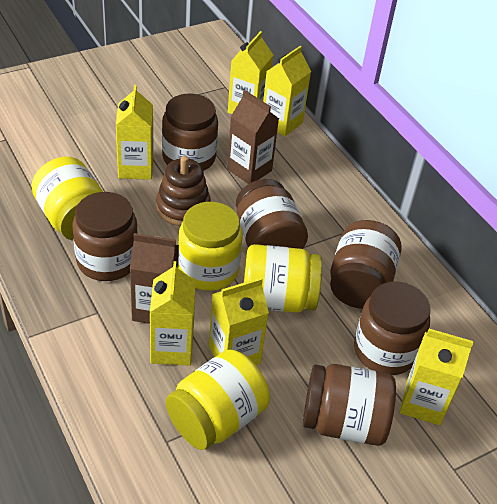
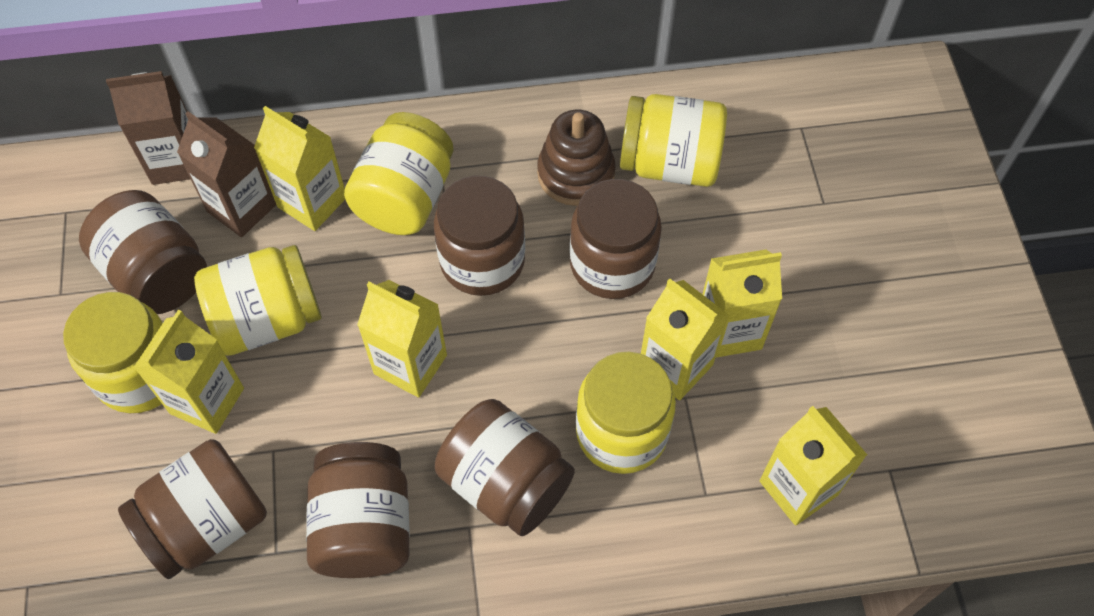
yellow jar: [32,157,103,241] [166,349,270,450] [178,202,242,291] [244,244,322,313] = 4 -> [63,292,163,413] [194,245,322,356] [344,112,454,235] [576,352,676,474] [620,94,727,187] = 5

